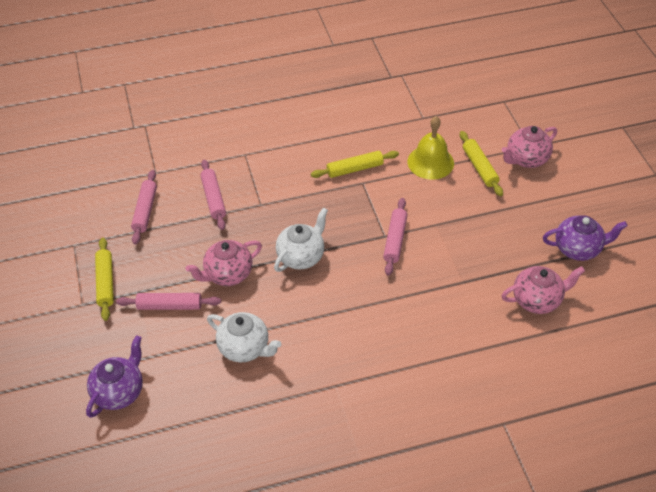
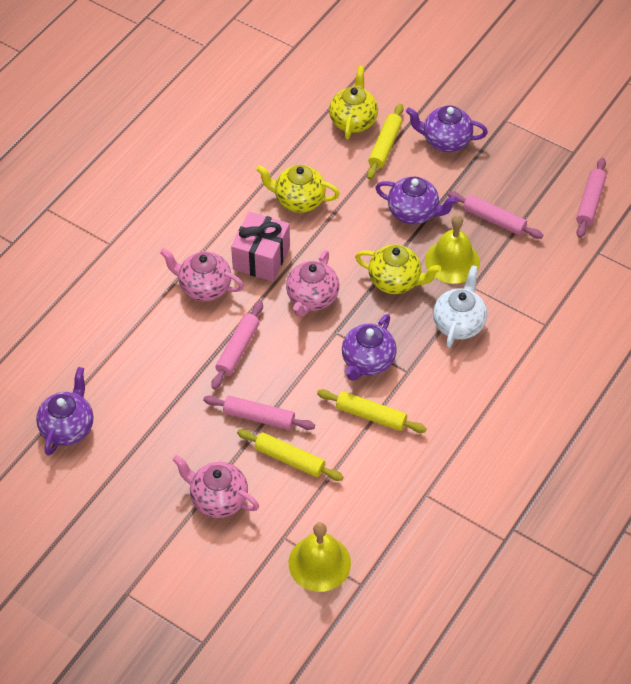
pink gift: none = 0 -> [231,212,290,282] = 1
purple teapot: [86,336,143,418] [543,215,628,261] = 2 -> [36,367,93,456] [342,314,397,381] [375,177,458,224] [406,106,488,152] = 4
white teapot: [207,312,281,362] [274,208,328,272] = 2 -> [433,265,487,348] = 1
yellow bell: [407,116,454,180] = 1 -> [289,522,351,592] [425,215,480,284] = 2
yellow teapot: none = 0 -> [256,165,340,213] [329,65,378,139] [355,245,441,294] = 3

